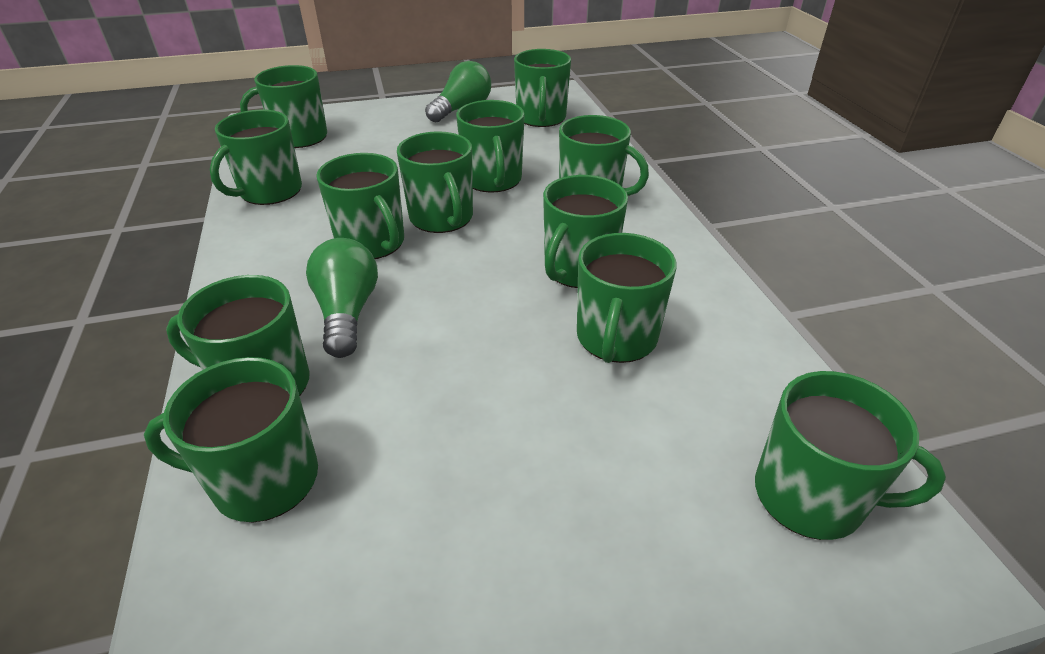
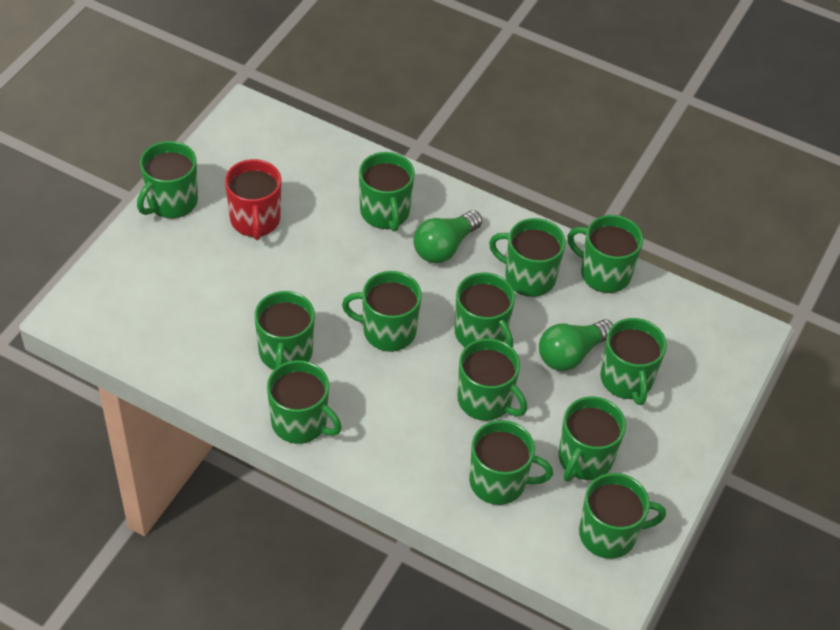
green mug: [144,357,318,522] [166,275,310,396] [210,110,302,205] [240,65,327,148] [316,153,404,259] [397,131,473,233] [456,100,525,193] [514,49,571,127] [543,175,628,288] [559,115,649,196] [577,233,676,363] [755,371,946,540] = 12 -> [137,141,198,218] [254,291,315,370] [267,360,342,444] [342,271,422,352] [359,152,415,232] [455,272,515,348] [457,338,527,421] [469,420,553,505] [489,218,566,297] [558,396,626,482] [567,215,643,293] [579,473,666,559] [600,318,667,405] = 13
red mug: none = 0 -> [225,159,281,240] = 1

